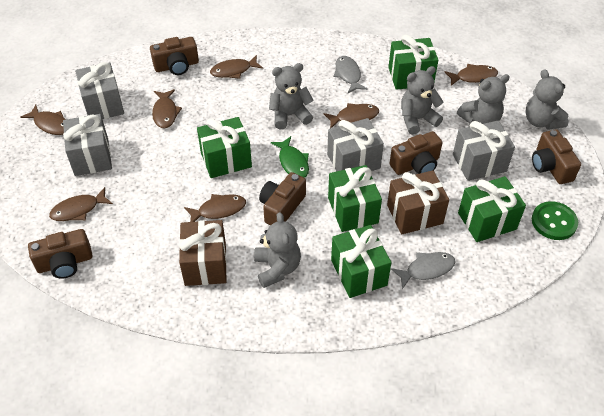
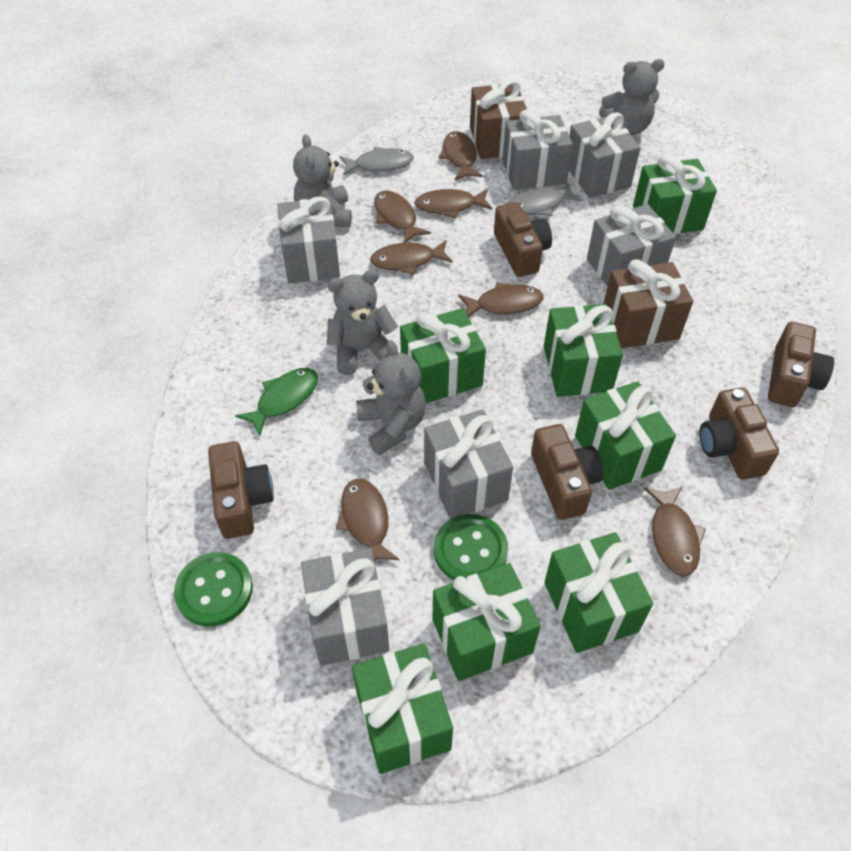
green button: [532,201,578,240] = 1 -> [174,552,253,627] [434,514,508,580] = 2
green gift: [197,117,252,178] [328,165,382,232] [331,225,391,298] [388,35,438,90] [458,176,526,242] = 5 -> [352,643,453,774] [400,308,486,403] [433,563,541,681] [544,304,623,397] [544,532,653,653] [575,381,676,490] [633,154,717,235] = 7
grey gift: [63,114,112,176] [75,62,124,119] [327,118,384,171] [453,121,515,181] = 4 -> [277,197,340,283] [301,548,389,666] [424,409,513,519] [502,109,573,190] [569,112,640,198] [587,204,676,287] = 6
grey teddy bear: [254,212,301,288] [269,63,314,129] [401,66,443,135] [457,74,509,124] [525,69,568,130] = 5 -> [293,134,352,227] [327,270,398,375] [356,340,426,455] [599,59,665,135] = 4

